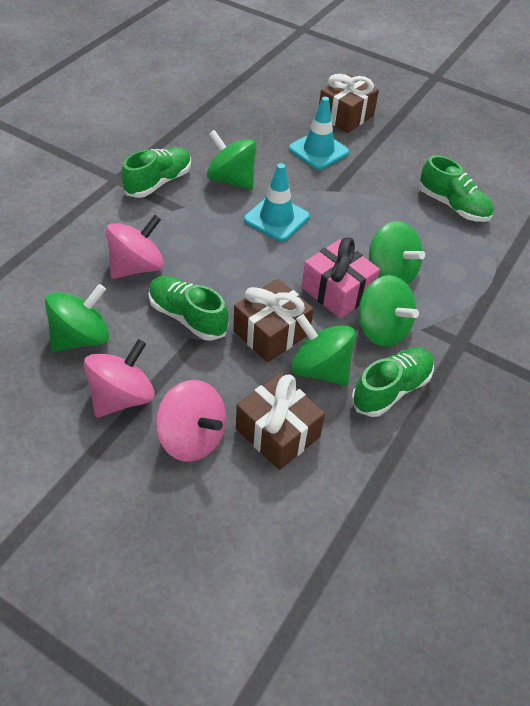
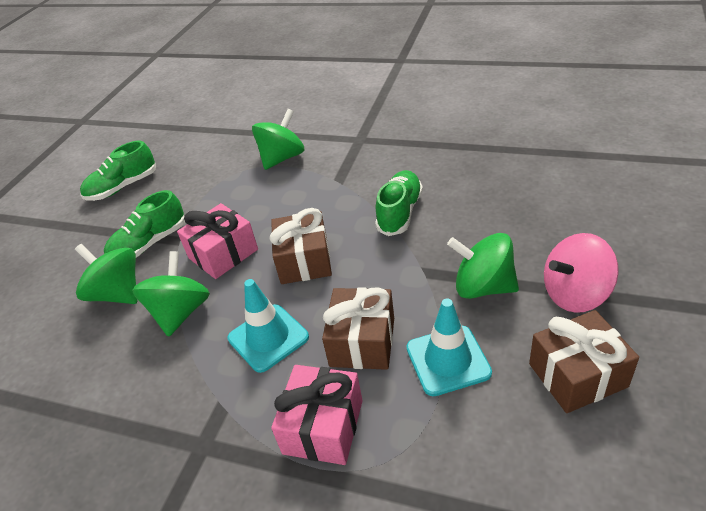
green shoe: [121,147,191,198] [149,276,229,341] [351,347,434,417] [419,155,494,222] = 4 -> [80,141,156,201] [104,190,185,257] [375,170,423,236] = 3
green spinning top: [45,284,110,352] [207,130,257,190] [291,314,356,386] [359,275,419,347] [369,221,425,284] = 5 -> [75,244,137,304] [132,251,210,337] [252,109,305,170] [447,233,519,299] = 4
pink gift: [302,237,380,319] = 1 -> [177,203,258,279] [271,365,363,465] = 2
pink spinning top: [84,339,155,418] [106,215,164,279] [156,380,226,462] = 3 -> [544,233,619,313] = 1

